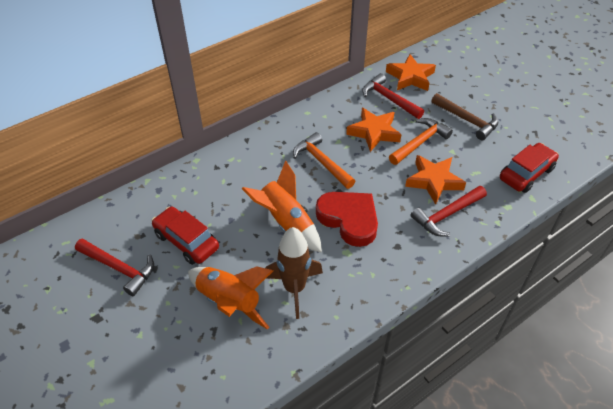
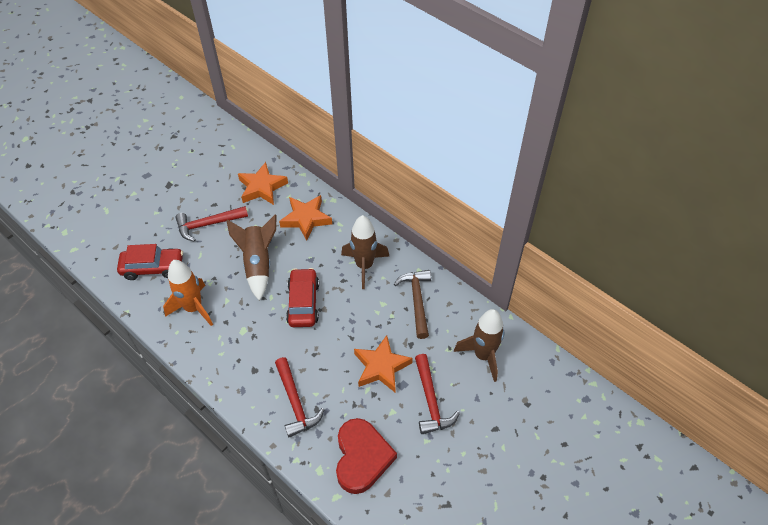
brown rocket: [266,227,323,319] = 1 -> [226,215,277,301] [341,215,389,289] [454,309,504,382] = 3
orange hammer: [293,132,355,189] [389,118,453,165] = 2 -> none = 0
orange rocket: [188,266,273,330] [242,160,322,253] = 2 -> [163,260,213,326] = 1

